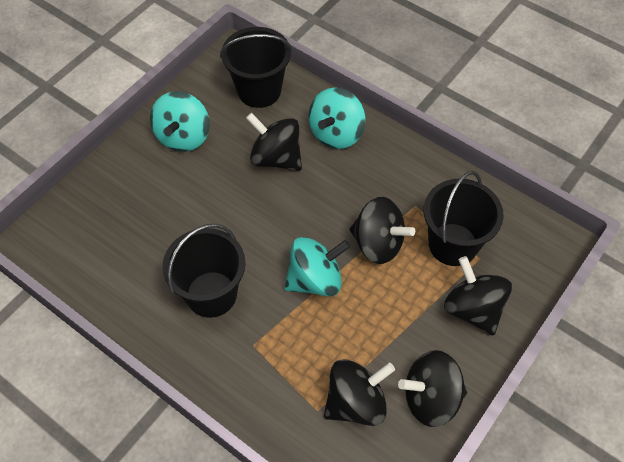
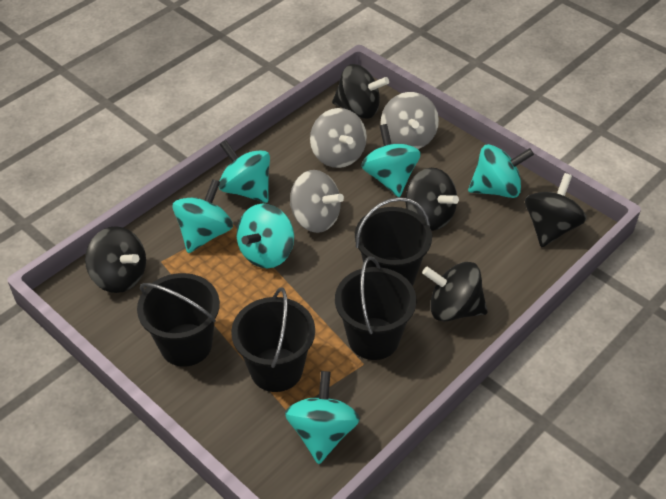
black bucket: [162,224,246,318] [220,27,292,108] [424,171,504,266] = 3 -> [137,273,220,367] [231,287,315,392] [335,256,417,360] [355,197,432,286] = 4
grey spinning top: none = 0 -> [290,170,344,233] [310,108,367,168] [381,92,439,149] = 3
turquoise spinning top: [150,91,210,152] [284,237,351,296] [309,88,365,149] = 3 -> [173,179,233,253] [219,140,270,203] [237,204,294,268] [285,371,360,464] [361,124,421,197] [468,144,534,198] = 6

